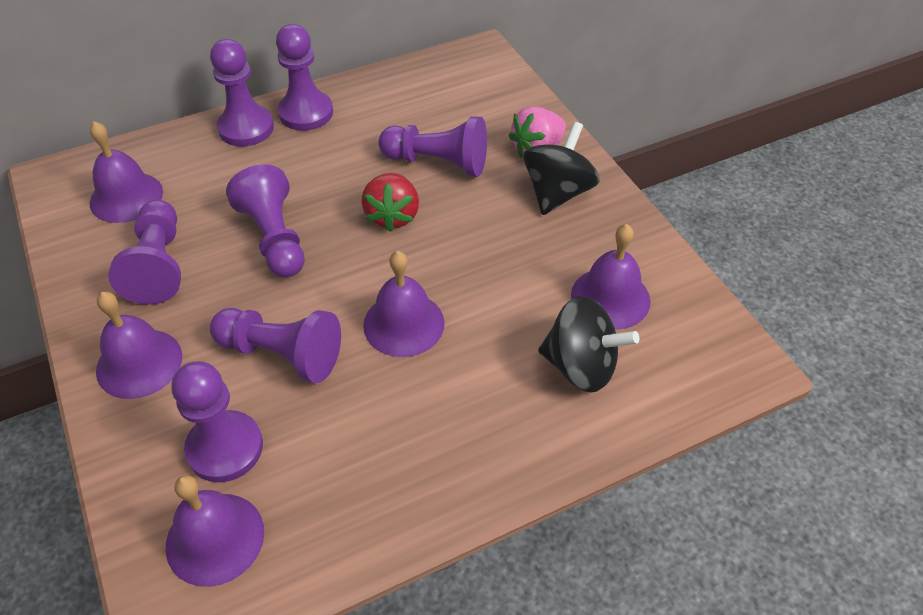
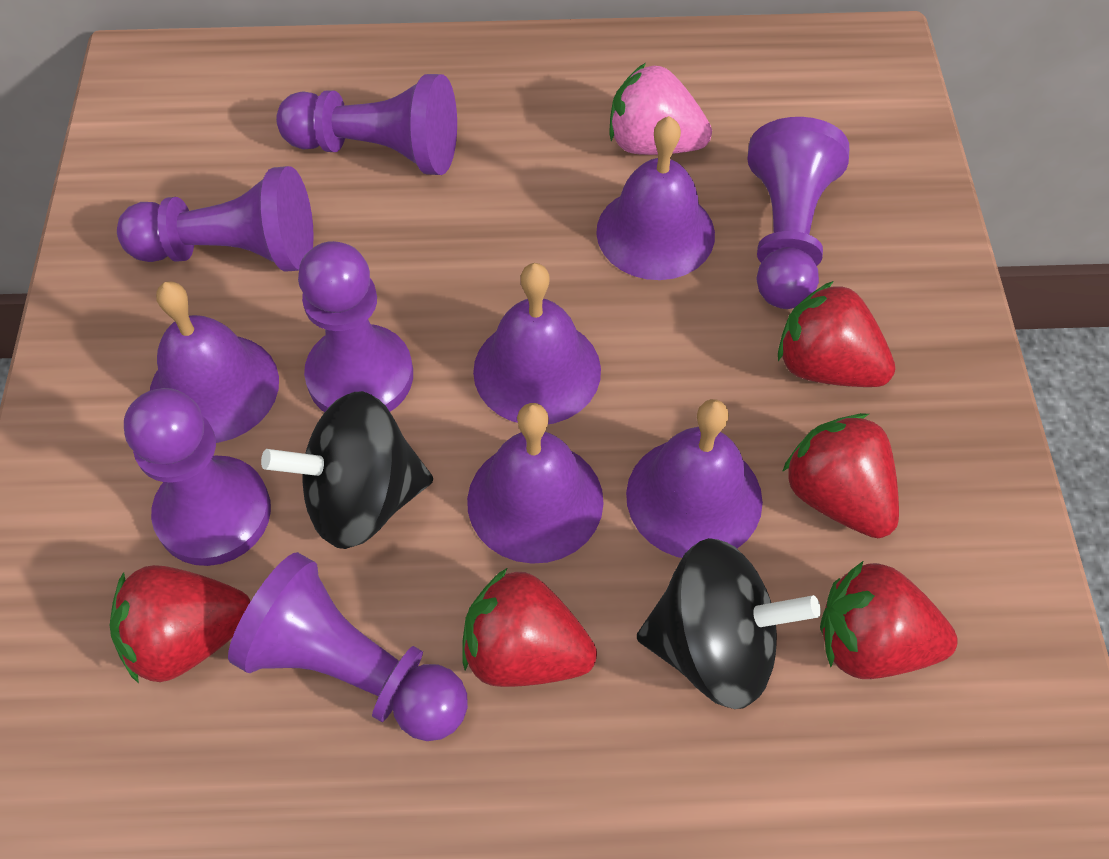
purple pawn: [108,200,181,305] [172,361,263,482] [210,39,274,147] [210,308,341,383] [226,164,305,278] [276,24,333,131] [378,116,487,177] = 7 -> [117,166,314,272] [124,388,271,566] [228,552,468,741] [276,74,457,175] [298,241,413,412] [747,117,849,309] = 6
red strawberry: [361,173,419,232] = 1 -> [109,565,251,683] [462,568,597,687] [778,281,895,387] [782,413,899,538] [820,560,958,679] = 5

